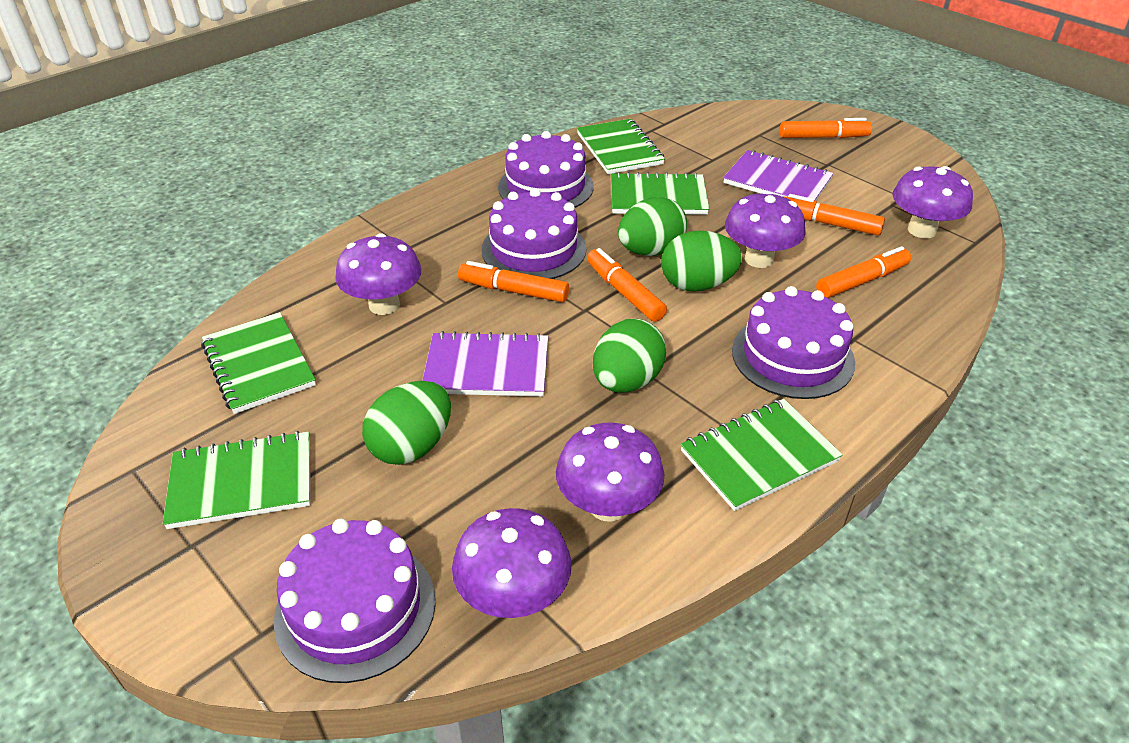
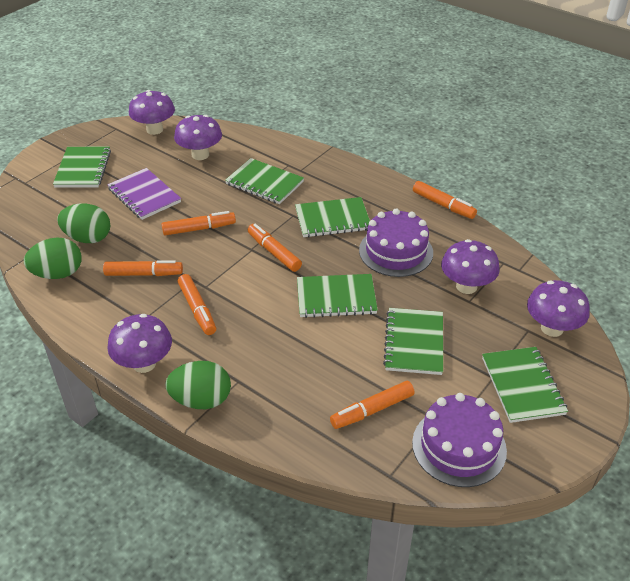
green egg: [362,381,451,465] [593,319,666,392] [618,197,687,256] [661,231,742,292] = 4 -> [24,238,82,279] [57,203,110,243] [165,361,231,409] = 3
green notebook: [163,431,310,529] [201,312,316,414] [577,119,665,174] [611,172,709,215] [680,399,843,511] = 5 -> [53,147,111,188] [225,158,304,204] [295,197,370,237] [297,274,378,318] [383,308,443,375] [482,347,568,423] = 6
orange marker: [458,261,569,302] [587,248,667,322] [780,118,872,138] [782,194,885,235] [816,246,911,298] = 5 -> [103,260,183,276] [162,211,236,236] [178,274,216,335] [248,224,302,272] [330,381,415,429] [413,181,477,219] = 6
purple cake: [274,519,436,683] [481,188,586,279] [498,131,594,208] [732,286,855,399] = 4 -> [359,208,433,277] [412,393,507,487] = 2
purple notebook: [422,331,548,397] [723,150,834,201] = 2 -> [107,168,181,220] = 1

